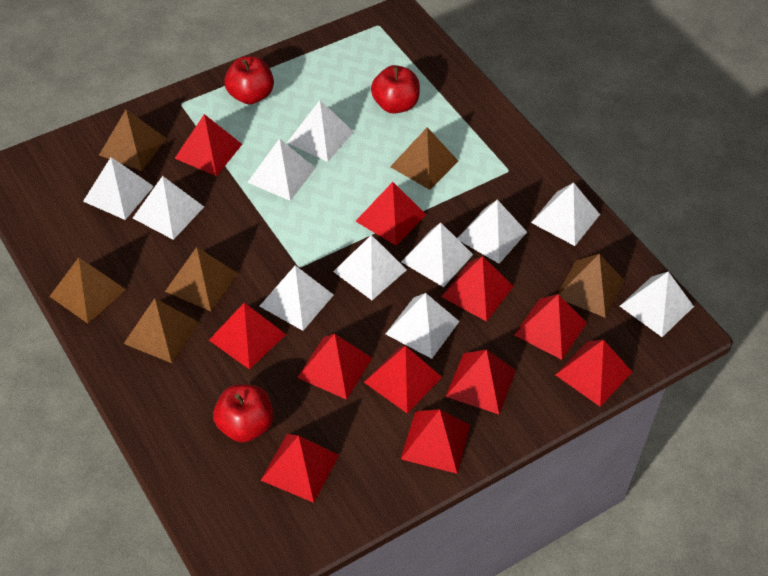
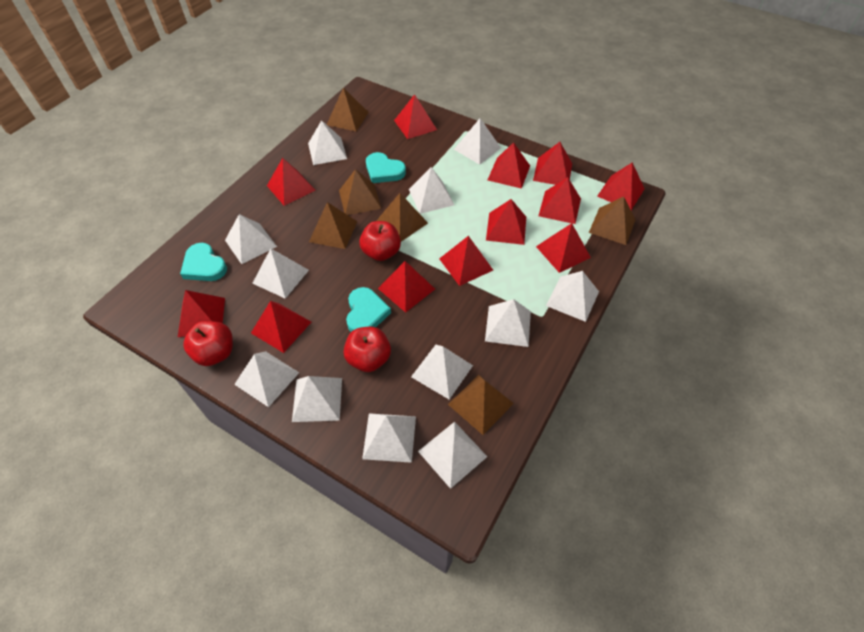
red pyramid: [174,114,242,176] [209,303,286,370] [261,434,339,503] [297,334,372,400] [356,182,426,246] [364,346,442,413] [401,409,471,474] [441,256,514,322] [446,350,516,414] [514,294,587,360] [555,340,632,407] = 11 -> [178,290,225,337] [251,301,311,353] [267,158,316,206] [378,261,435,313] [394,94,437,139] [439,236,493,286] [486,199,526,245] [488,142,530,189] [533,142,572,185] [536,223,591,273] [538,177,581,224] [597,163,644,210] = 12
turquoise heart: none = 0 -> [180,243,227,281] [346,287,391,332] [366,152,406,183] = 3
white pyramid: [83,157,154,220] [133,176,204,240] [247,138,315,201] [260,265,334,331] [287,100,354,162] [333,235,407,300] [386,293,460,359] [401,222,473,287] [457,200,527,264] [531,182,600,246] [620,272,694,337] = 11 -> [225,214,277,264] [234,351,299,407] [252,248,309,299] [292,376,342,422] [308,120,347,165] [362,413,416,463] [409,167,454,214] [411,345,473,399] [418,422,487,489] [454,118,501,165] [485,299,531,347] [546,271,599,322] = 12

